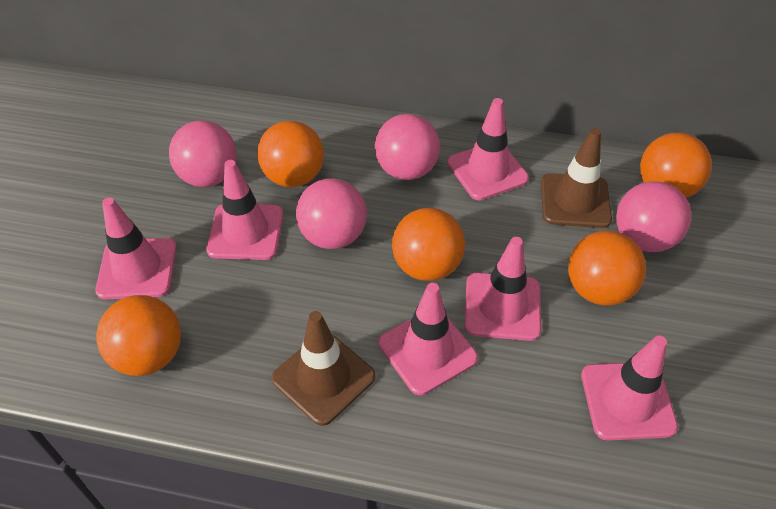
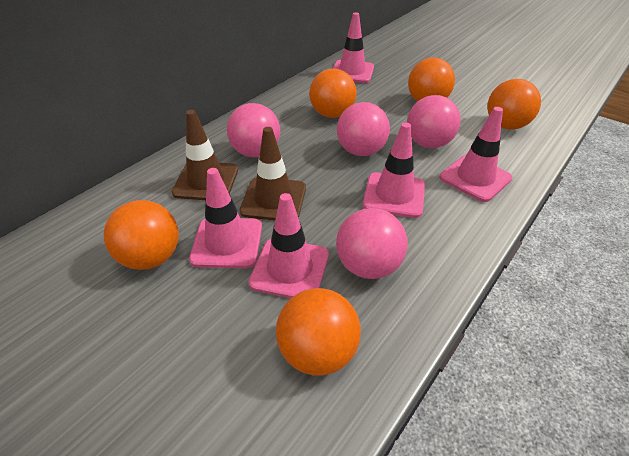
pink traffic cone: [95,197,177,299] [206,160,283,260] [379,283,478,395] [448,98,529,200] [464,237,541,341] [581,335,678,440] = 6 -> [189,168,262,268] [249,193,329,298] [333,12,374,83] [363,123,425,218] [440,107,512,202] = 5

